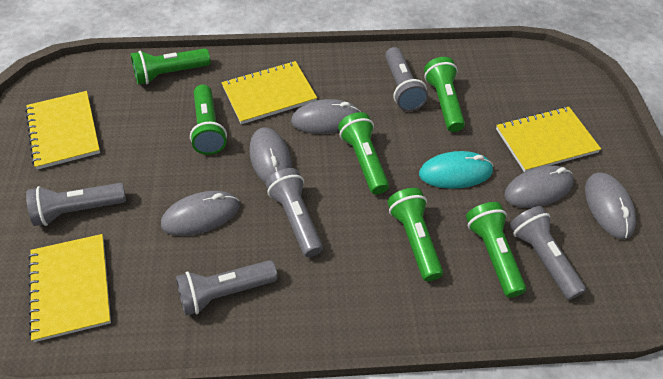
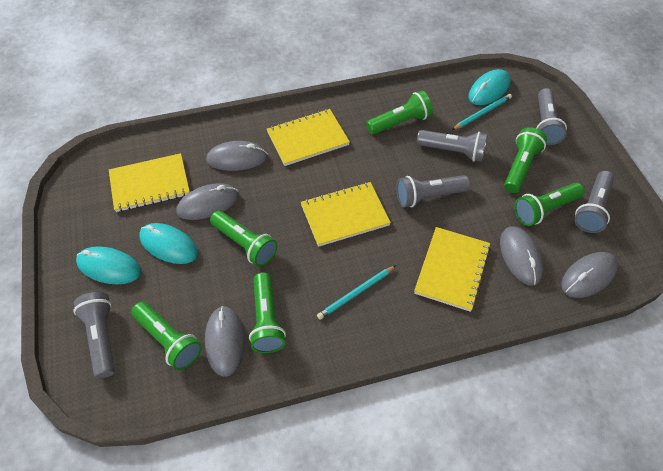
turquoise mouse: [419,151,494,189] = 1 -> [76,246,141,284] [139,223,198,264] [468,69,511,105] = 3
turquoise pencil: none = 0 -> [317,266,396,320] [452,94,512,130] = 2

